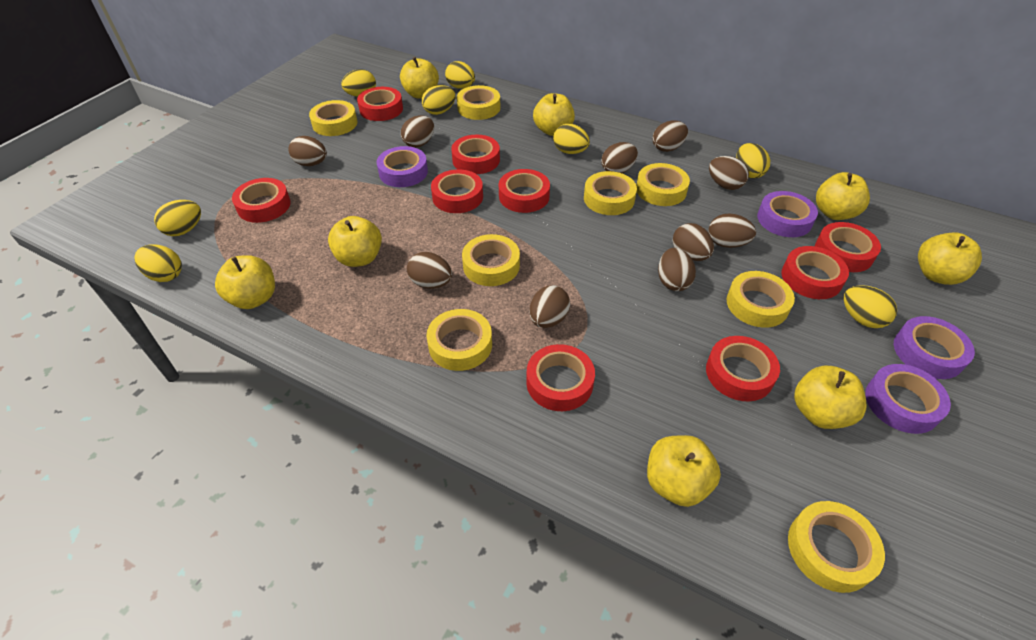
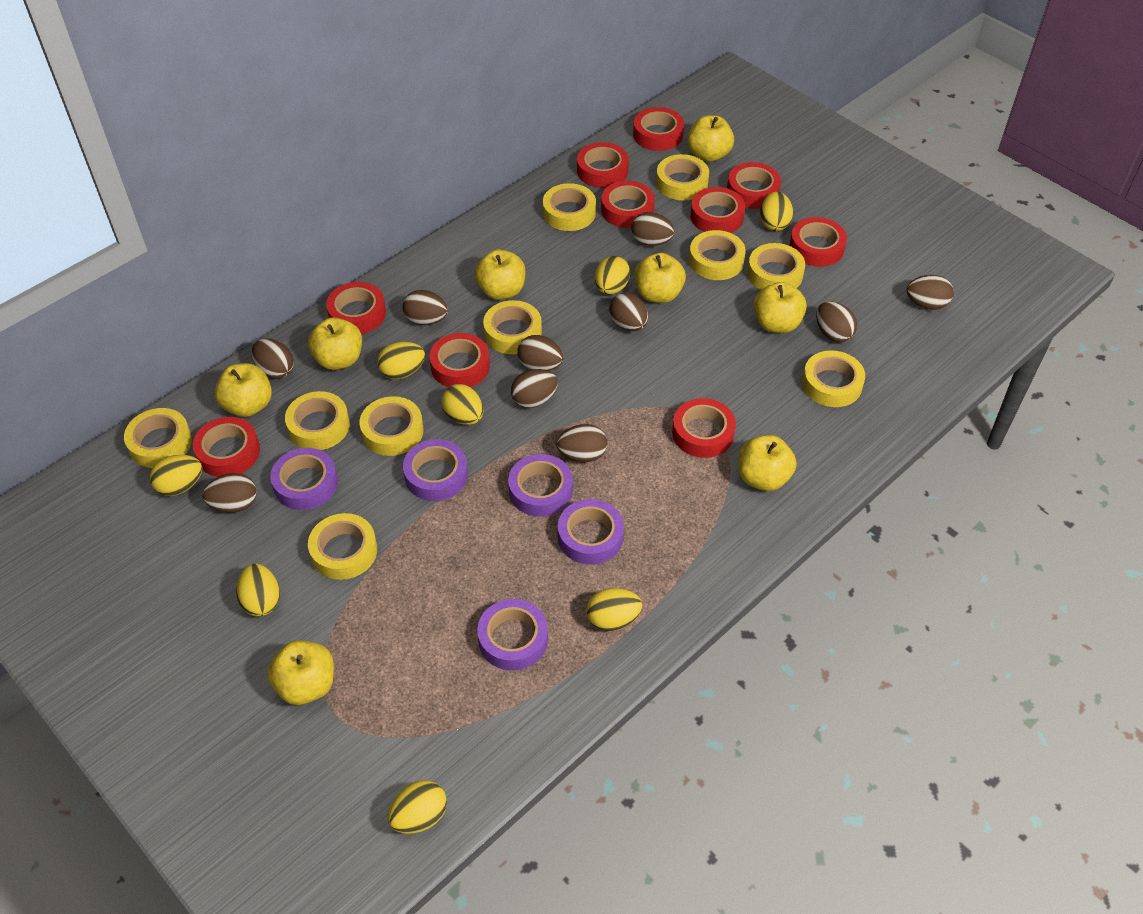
purple tape: [377,146,428,187] [757,191,818,237] [865,364,951,434] [894,316,975,379] = 4 -> [270,448,338,510] [403,439,468,501] [477,599,548,671] [508,454,573,517] [558,499,624,565] = 5
red tape: [232,178,291,223] [357,87,403,121] [431,169,483,213] [451,135,500,174] [499,169,550,213] [526,344,595,411] [706,336,780,402] [781,246,849,299] [815,222,881,272] = 9 -> [193,417,260,477] [326,282,386,334] [430,333,490,387] [577,142,629,188] [601,181,655,228] [633,107,684,151] [672,398,736,458] [691,187,745,233] [727,162,781,209] [790,217,847,267] = 10
yellow tape: [309,100,358,136] [426,309,492,371] [457,85,500,120] [462,234,520,286] [584,171,637,215] [636,163,690,206] [727,271,795,328] [788,501,885,593] = 8 -> [124,408,192,468] [285,391,350,450] [308,513,377,580] [360,396,423,456] [483,300,542,354] [543,183,596,231] [656,154,709,201] [689,230,746,280] [747,243,805,290] [802,350,865,407] = 10

